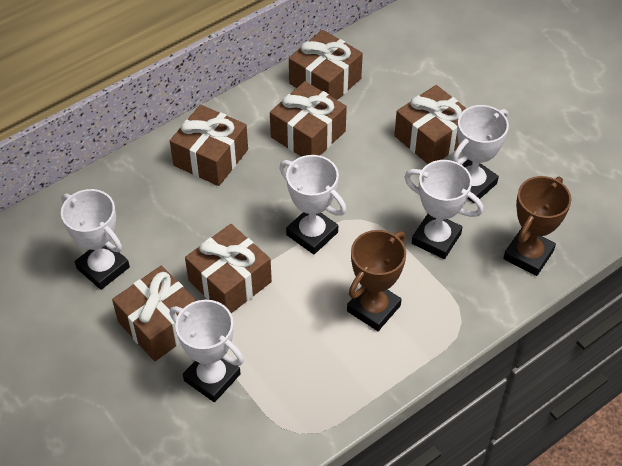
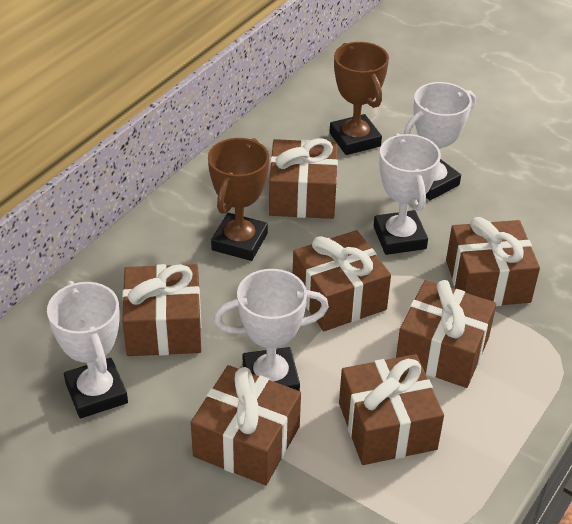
brown gift: [112,266,196,361] [170,105,248,186] [185,224,272,313] [270,81,347,157] [289,30,363,100] [394,85,467,164] = 6 -> [122,264,201,356] [191,365,301,485] [269,138,338,219] [293,230,391,331] [339,354,444,465] [396,280,496,388] [446,217,540,306] = 7
white trophy: [61,189,130,290] [170,300,244,402] [279,155,346,254] [404,160,483,259] [452,105,509,203] = 5 -> [47,281,128,419] [214,269,329,391] [374,133,441,255] [404,82,476,200] = 4

